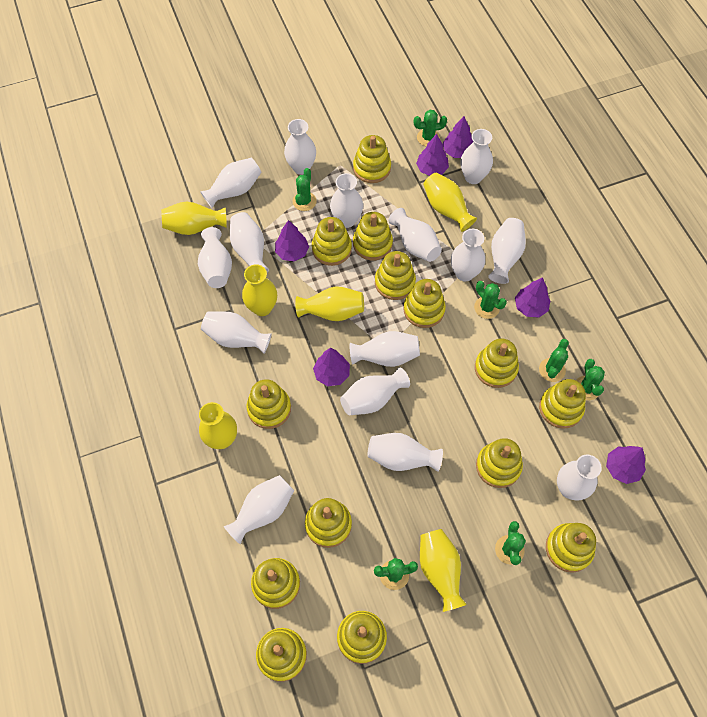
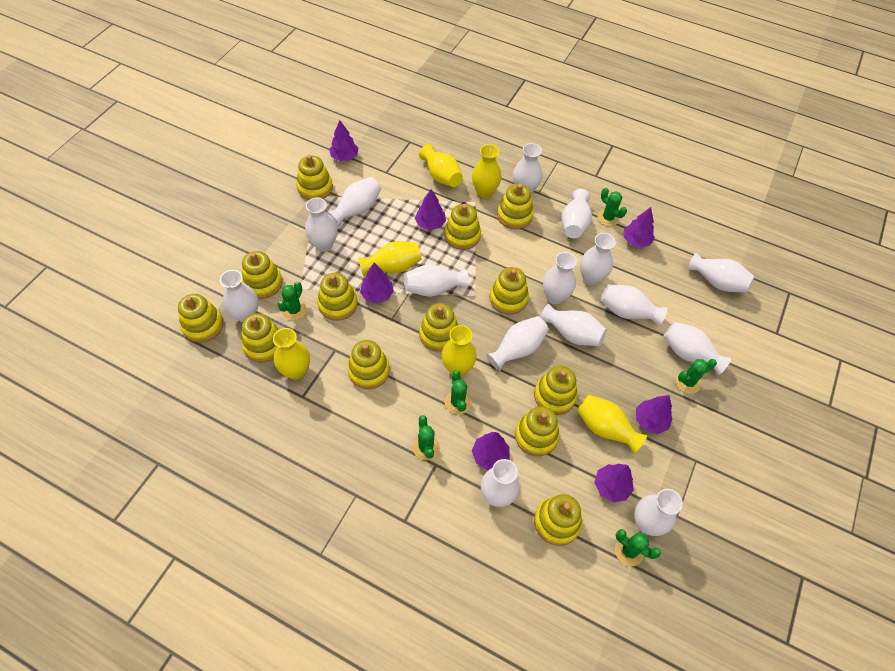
green cactus: [293,168,317,211] [374,558,418,590] [414,110,447,146] [474,281,507,319] [495,521,526,565] [539,339,569,382] [576,359,605,400] = 7 -> [278,281,307,320] [413,415,440,460] [445,370,471,414] [597,188,627,226] [615,529,661,566] [675,359,717,394] = 6
purple tree: [275,220,309,262] [313,348,350,386] [416,134,449,176] [443,116,473,158] [515,277,550,318] [606,446,646,484] = 6 -> [329,120,359,161] [360,263,394,304] [415,189,446,230] [472,432,510,470] [594,464,634,502] [624,207,655,248] [636,395,672,434] = 7
yellow stacking toy: [247,379,291,429] [251,558,300,609] [256,628,307,682] [305,498,352,548] [312,217,352,266] [337,611,387,664] [353,135,391,183] [353,212,393,260] [375,251,416,300] [403,279,446,328] [475,338,519,388] [476,438,523,488] [539,379,586,429] [546,523,596,573] = 14 -> [178,294,223,342] [241,313,280,362] [242,251,283,299] [296,155,333,200] [317,273,358,321] [347,340,390,389] [419,303,458,352] [444,204,481,250] [489,267,529,314] [497,184,534,229] [515,406,560,456] [534,366,577,415] [534,494,582,546] = 13

